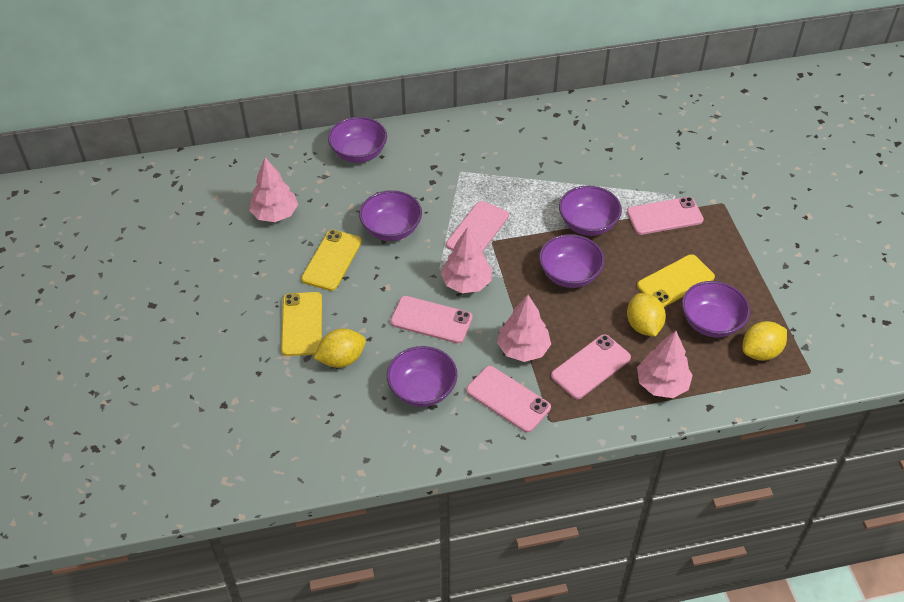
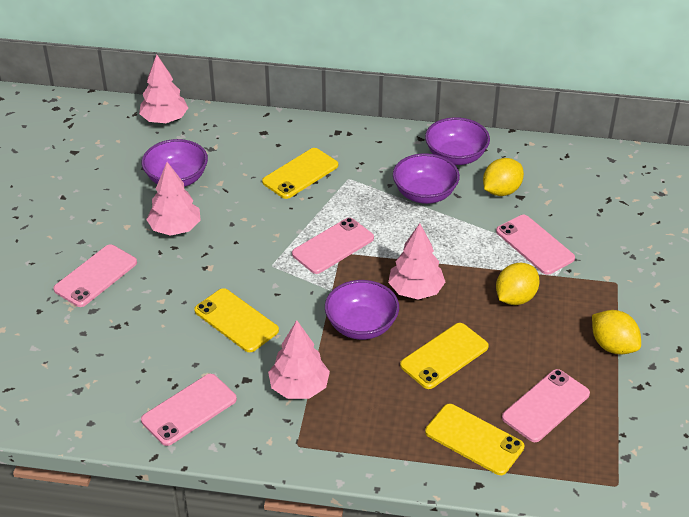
purple bowl: [328,117,387,163] [359,190,422,241] [387,346,458,407] [539,234,605,288] [559,186,622,236] [682,281,750,338] = 6 -> [142,139,208,187] [325,280,399,340] [393,153,460,204] [425,117,490,165] = 4
yellow phone: [281,292,322,356] [301,230,362,291] [637,254,715,307] = 3 -> [194,288,279,352] [262,148,338,199] [400,323,489,389] [425,404,524,475] = 4

